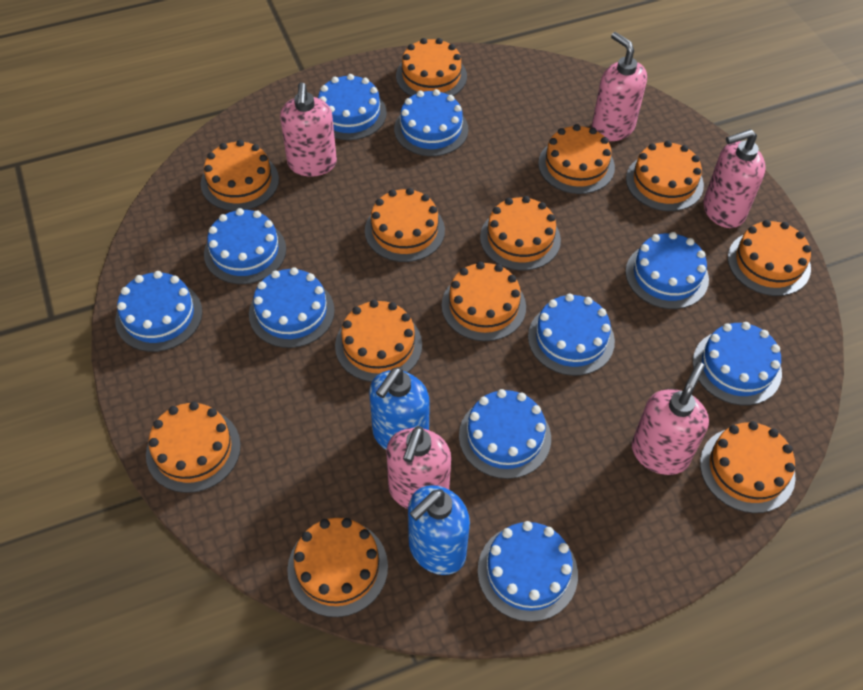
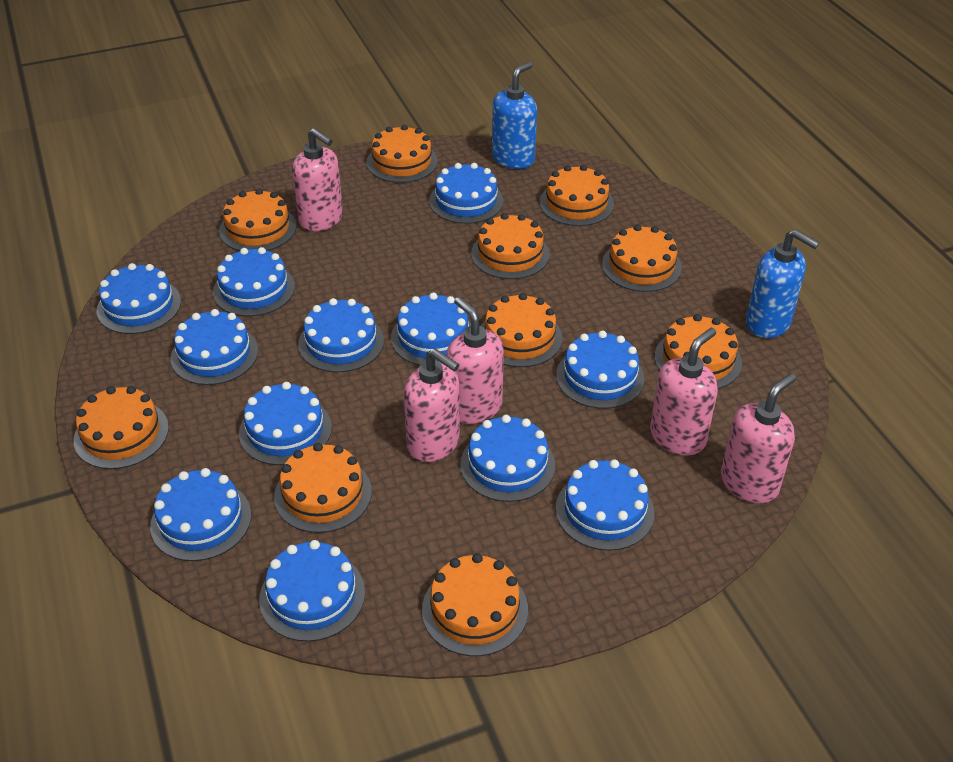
blue cake: [115,271,202,352] [204,208,286,284] [249,267,335,348] [318,74,387,140] [394,89,468,156] [459,389,551,479] [478,521,578,622] [528,293,615,376] [626,232,709,309] [693,322,782,405] = 10 -> [97,263,181,334] [150,468,251,561] [171,309,258,385] [213,247,295,317] [239,382,332,465] [259,540,365,642] [298,298,384,372] [391,293,471,366] [429,163,503,224] [460,415,555,502] [556,331,645,409] [556,459,654,551] = 12
orange cake: [146,402,241,493] [201,140,279,211] [287,518,388,617] [335,300,422,382] [365,188,445,262] [396,38,467,96] [442,261,526,341] [480,196,561,271] [538,124,615,194] [626,141,704,211] [700,421,796,513] [728,220,811,296] = 12 -> [74,386,169,469] [219,188,296,251] [274,443,372,533] [366,125,438,183] [422,553,528,656] [471,213,549,279] [481,293,563,367] [540,165,614,226] [602,225,682,292] [655,314,742,389] = 10

